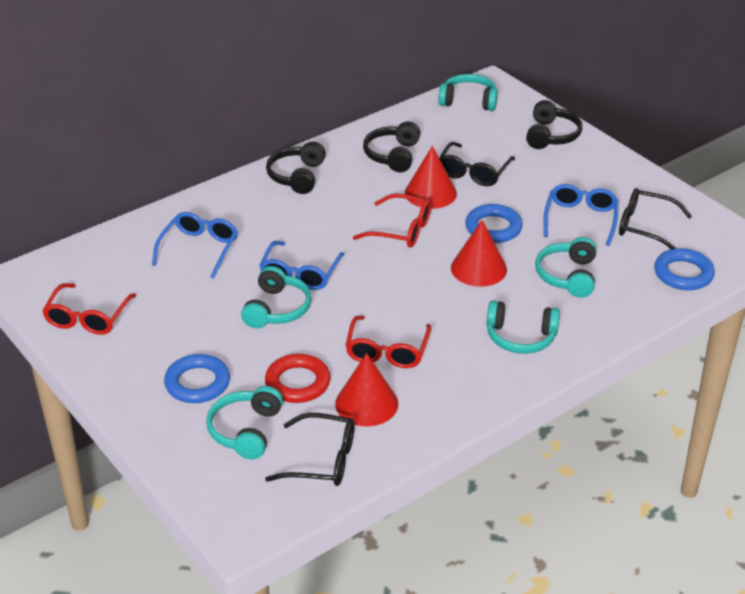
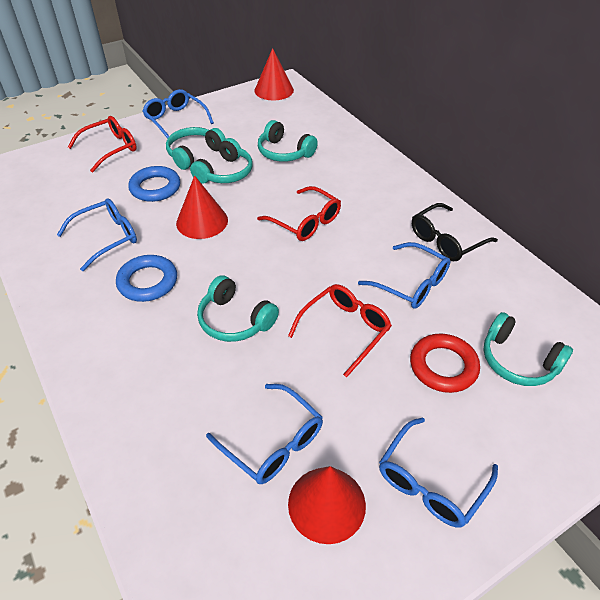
black glasses: [265,413,355,486] [439,142,515,186] [619,188,692,250] = 3 -> [412,203,498,261] = 1
black headphones: [266,141,326,194] [363,121,420,172] [526,100,582,149] = 3 -> none = 0
blue glasses: [152,212,238,279] [259,241,345,290] [543,184,619,246] = 3 -> [57,198,137,271] [143,89,214,139] [206,384,323,484] [358,242,451,309] [379,417,498,527] = 5
blue ring: [164,354,230,403] [465,204,523,243] [654,248,715,290] = 3 -> [116,255,177,302] [128,166,180,202] = 2

